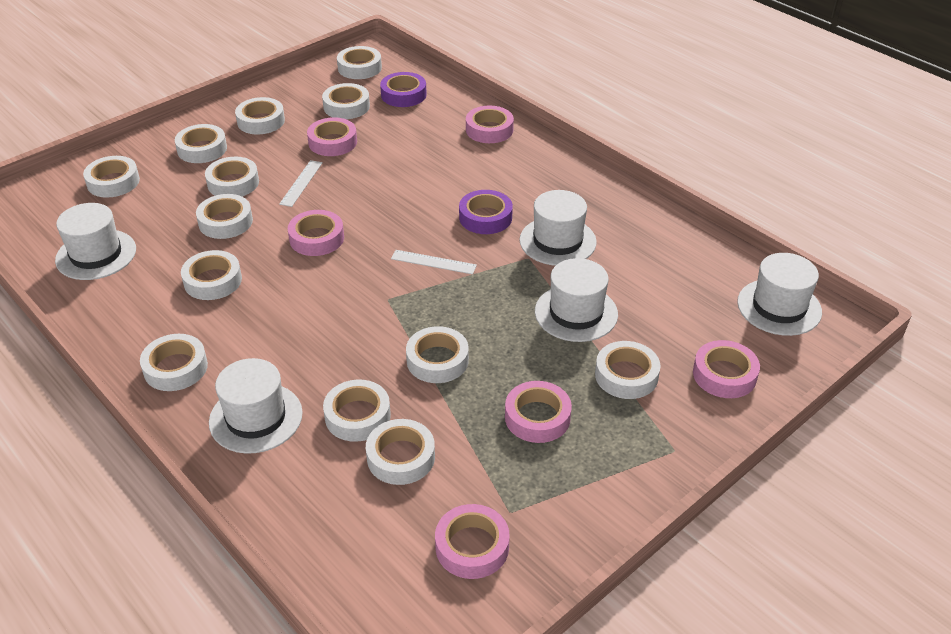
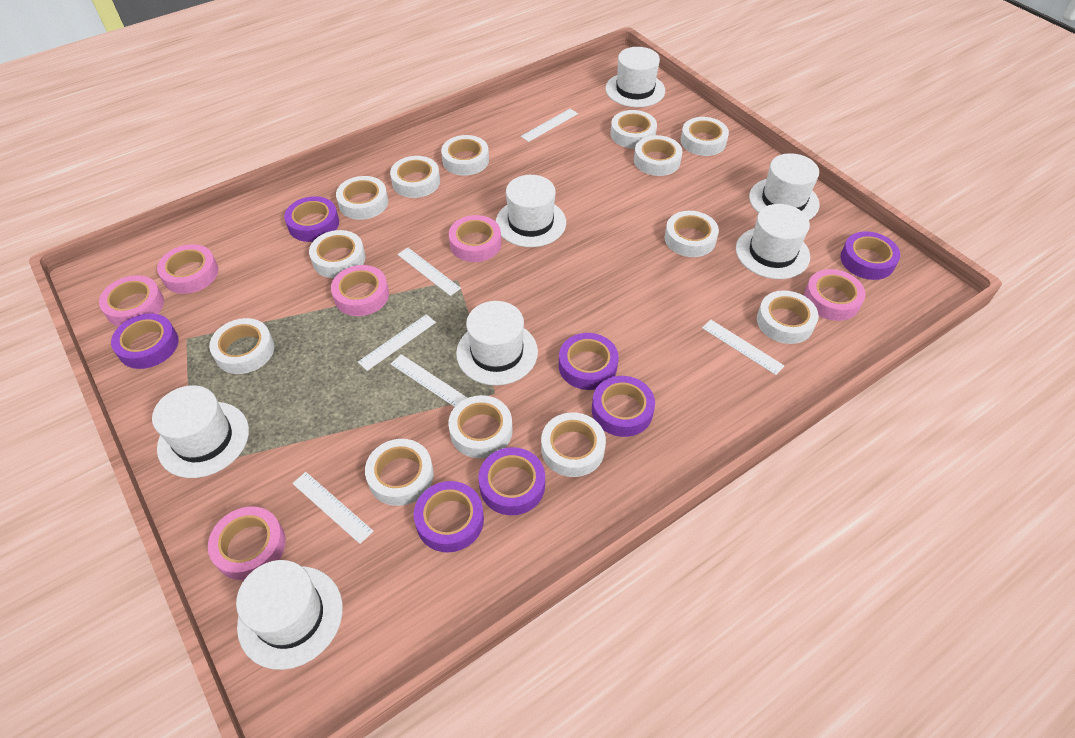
purple tape: [380,72,427,107] [459,190,513,234] = 2 -> [111,313,179,369] [284,196,339,242] [414,481,484,552] [479,447,545,515] [559,333,619,390] [592,376,655,437] [840,231,900,280] = 7
white hat: [55,203,136,280] [209,358,303,454] [519,190,597,266] [535,258,618,342] [737,253,822,336] = 5 -> [152,385,249,478] [236,560,343,670] [456,301,538,385] [496,175,566,247] [605,47,665,107] [736,204,810,279] [749,153,820,220] = 7
white ruler: [279,160,323,207] [391,250,477,274] = 2 -> [292,472,373,544] [358,314,436,371] [391,354,467,407] [397,248,461,296] [521,109,578,142] [702,319,784,375] = 6

